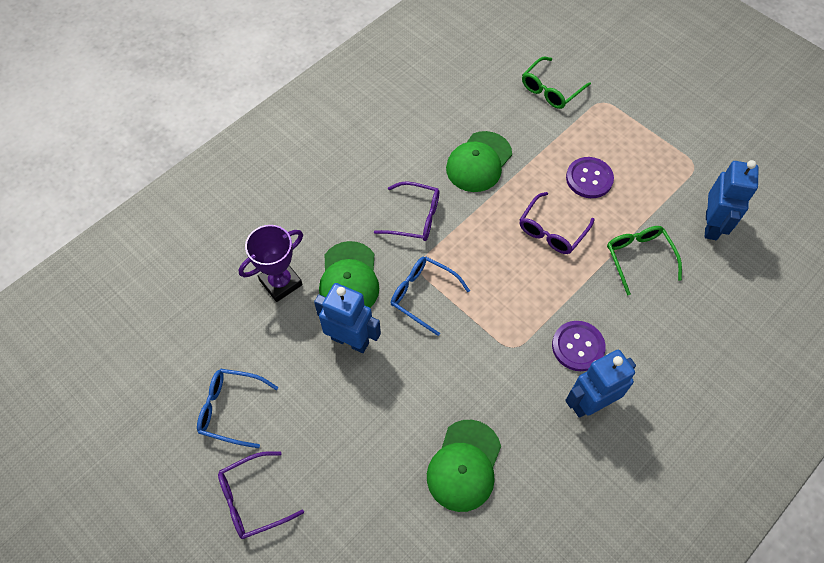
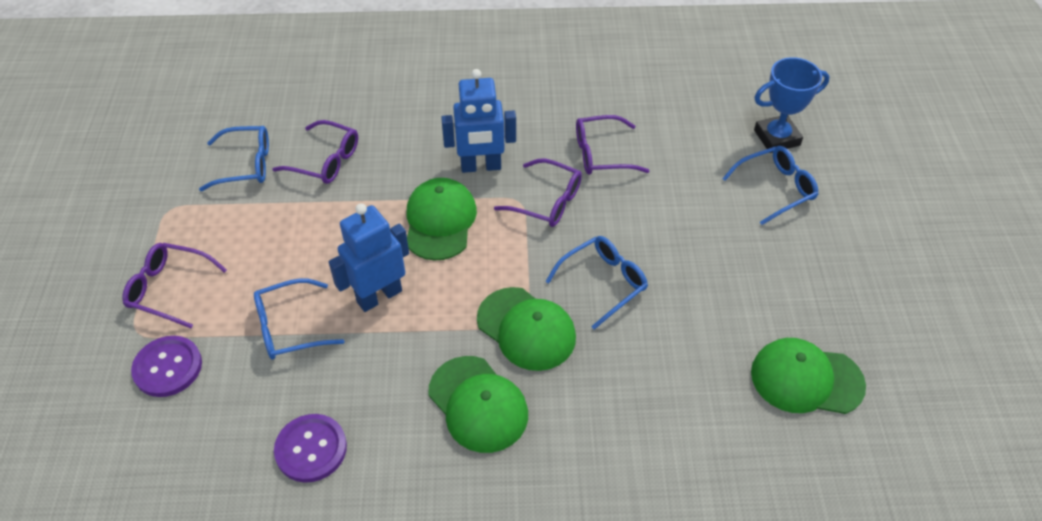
blue glasses: [197,369,278,448] [391,256,470,336] = 2 -> [199,126,269,191] [254,278,345,360] [545,236,648,330] [722,146,818,225] = 4
blue robot: [314,283,381,353] [565,350,636,418] [705,160,759,240] = 3 -> [329,203,409,312] [441,69,516,173] = 2
blue trophy: none = 0 -> [754,57,830,153] = 1
green cap: [319,241,379,308] [427,420,501,512] [446,131,512,192] = 3 -> [407,178,477,260] [428,356,528,453] [477,287,576,371] [751,338,866,414] = 4
green glasses: [522,57,591,109] [607,226,682,295] = 2 -> none = 0
purple glasses: [218,451,304,539] [374,181,439,241] [520,192,594,254] = 3 -> [122,243,227,328] [272,120,358,184] [494,159,582,227] [576,115,649,175] = 4
purple trophy: [239,225,303,302] = 1 -> none = 0

